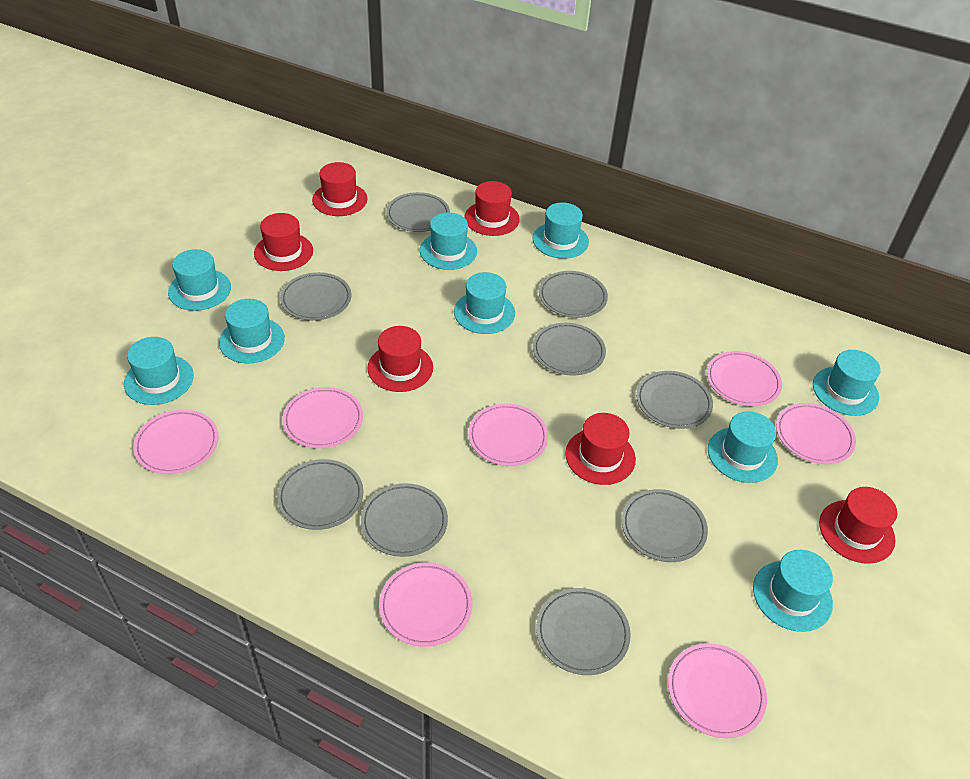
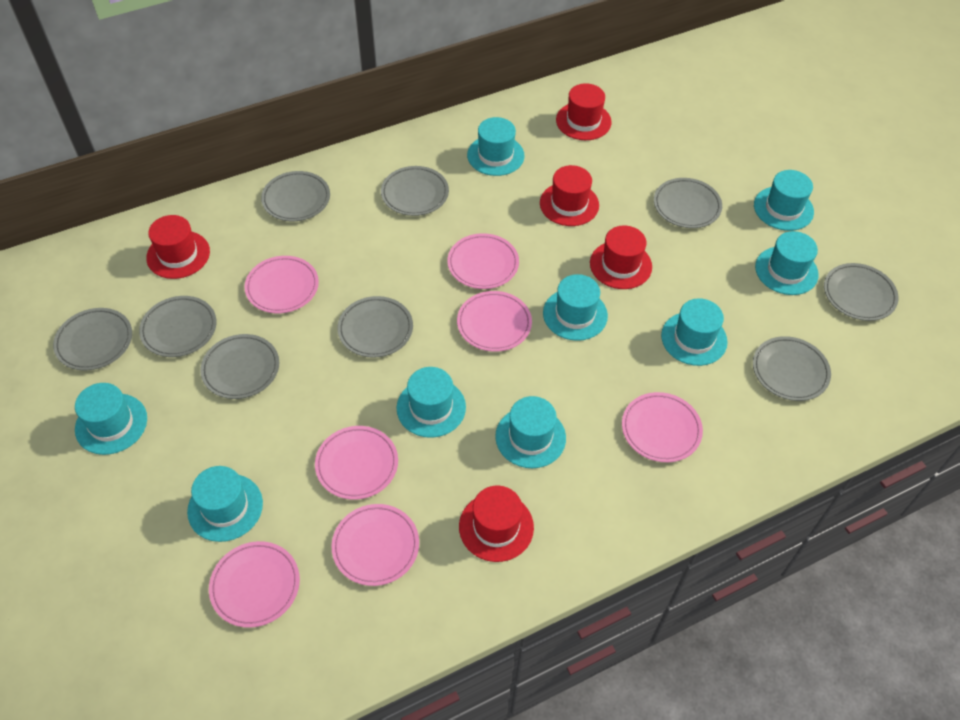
red hat: [254,213,313,271] [312,162,367,216] [368,326,433,392] [464,181,520,236] [565,413,636,485] [819,487,897,564] = 6 -> [146,215,210,279] [459,486,534,562] [540,165,599,226] [556,83,612,140] [590,225,652,289] = 5

